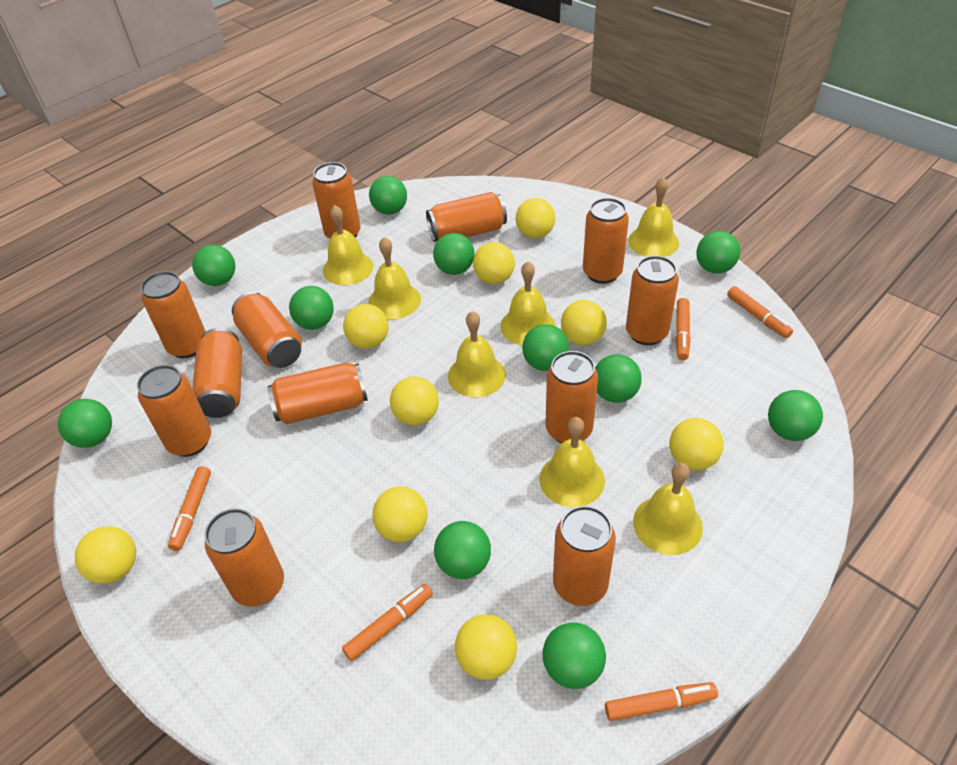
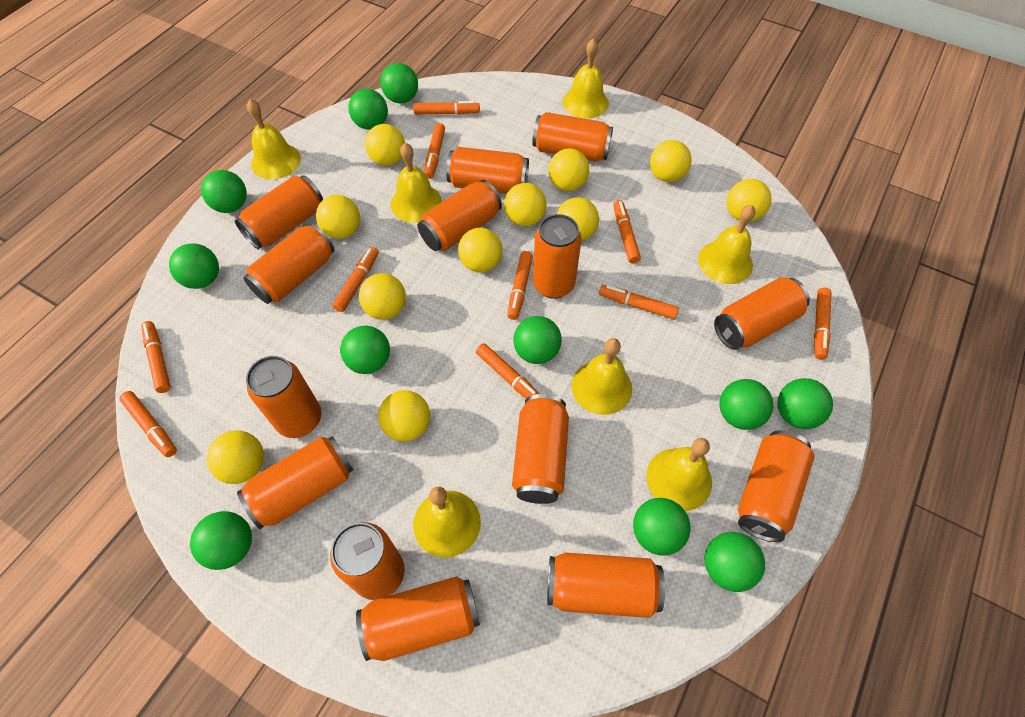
orange can: [137,365,211,457] [141,271,206,358] [192,328,242,418] [205,508,284,607] [232,292,302,368] [267,363,368,424] [312,162,361,238] [426,192,507,242] [546,351,598,443] [553,506,616,606] [583,198,629,284] [626,256,679,345] = 12 -> [235,175,323,249] [237,436,353,529] [243,223,334,304] [246,356,321,438] [330,522,405,600] [356,576,480,661] [418,180,502,251] [446,147,529,193] [512,394,569,504] [532,112,613,162] [533,214,582,299] [547,552,665,618] [714,277,810,350] [738,430,815,542] = 14
orange marker: [168,466,211,551] [342,584,433,661] [605,682,718,721] [676,298,691,360] [727,286,793,338] = 5 -> [119,391,177,457] [141,321,171,393] [332,247,379,312] [413,101,480,115] [424,123,445,179] [476,343,540,398] [507,251,533,320] [599,285,679,319] [613,200,641,263] [814,288,832,359] = 10
yellow ball: [75,526,136,584] [343,304,388,349] [372,487,428,542] [390,376,439,426] [455,614,517,680] [473,242,515,284] [516,198,555,238] [561,300,607,345] [670,418,724,470] = 9 -> [206,431,264,484] [316,195,360,239] [359,273,406,320] [365,124,405,166] [378,390,430,442] [458,228,502,272] [504,183,547,226] [548,149,589,191] [557,197,599,240] [650,140,692,182] [727,179,771,222] = 11

